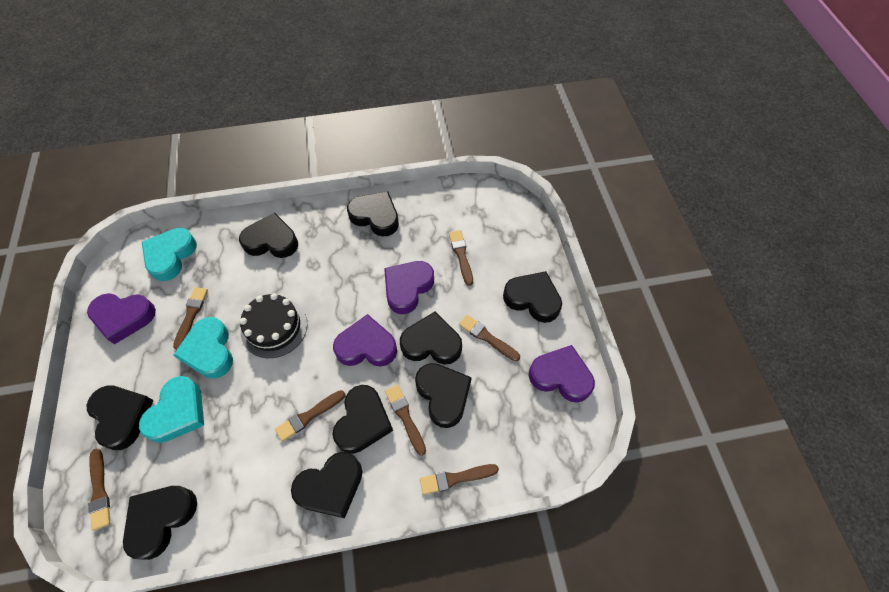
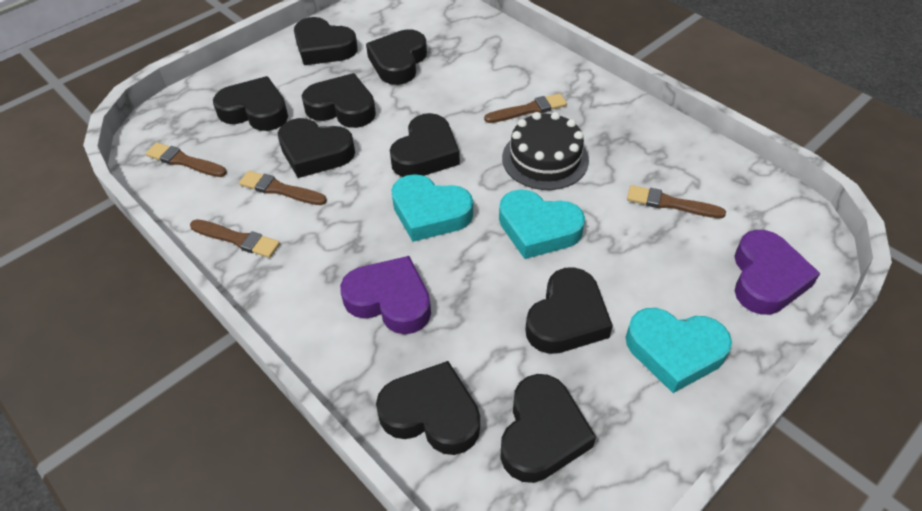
brown brush: [88,448,110,531] [173,287,208,350] [275,390,346,442] [385,384,426,456] [420,464,499,495] [449,230,473,286] [459,315,520,361] = 7 -> [146,143,227,177] [190,219,280,258] [239,171,327,205] [484,93,567,123] [627,185,726,218] = 5
purple heart: [87,293,156,344] [333,314,397,367] [384,261,434,314] [528,345,595,403] = 4 -> [340,256,431,334] [734,230,820,315] = 2

